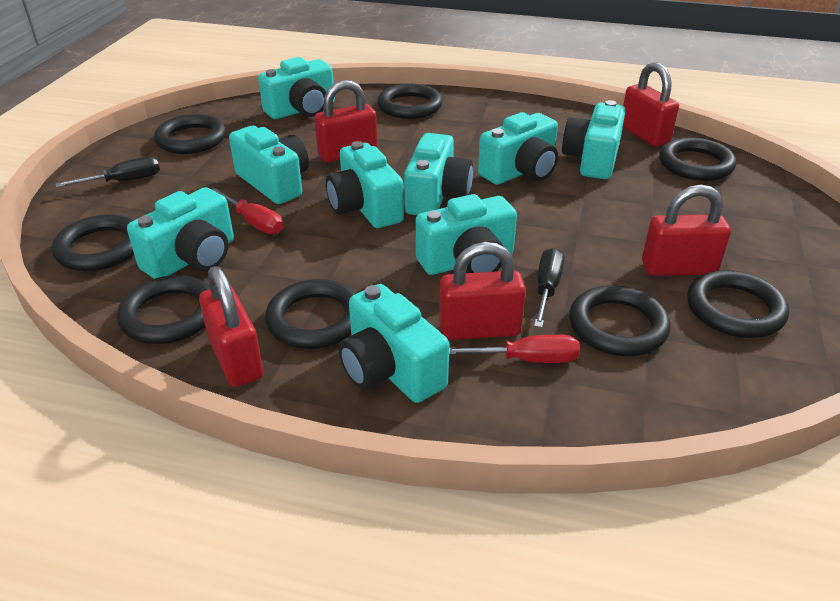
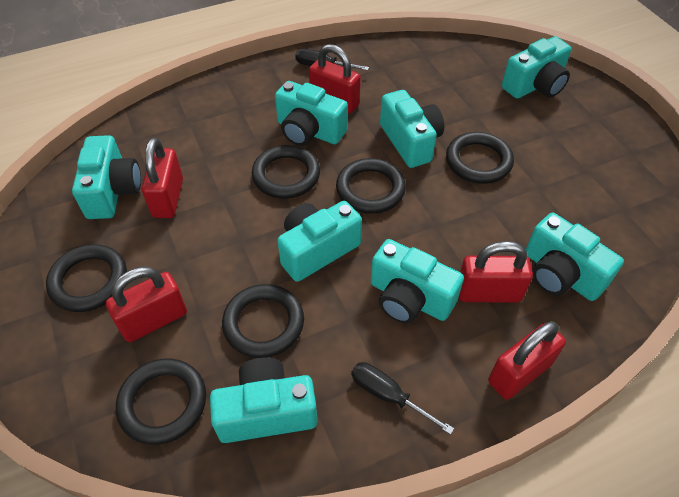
black ring: [52,214,134,271] [117,275,210,344] [154,114,226,154] [265,279,357,349] [377,84,442,119] [569,285,671,356] [659,137,736,181] [687,270,789,338] = 8 -> [46,244,127,312] [116,358,206,445] [222,284,304,358] [252,145,320,199] [336,158,406,214] [446,132,514,184] = 6
red screwdriver: [212,188,283,234] [449,334,580,363] = 2 -> none = 0
turquoise camera: [127,187,234,279] [229,126,309,204] [258,57,335,119] [326,141,404,228] [339,284,449,403] [404,133,473,215] [416,194,517,275] [478,112,558,185] [562,100,625,179] = 9 -> [72,135,141,219] [210,357,317,443] [275,81,348,146] [277,201,362,282] [371,239,464,324] [380,90,444,168] [502,36,571,99] [525,213,624,301] = 8

